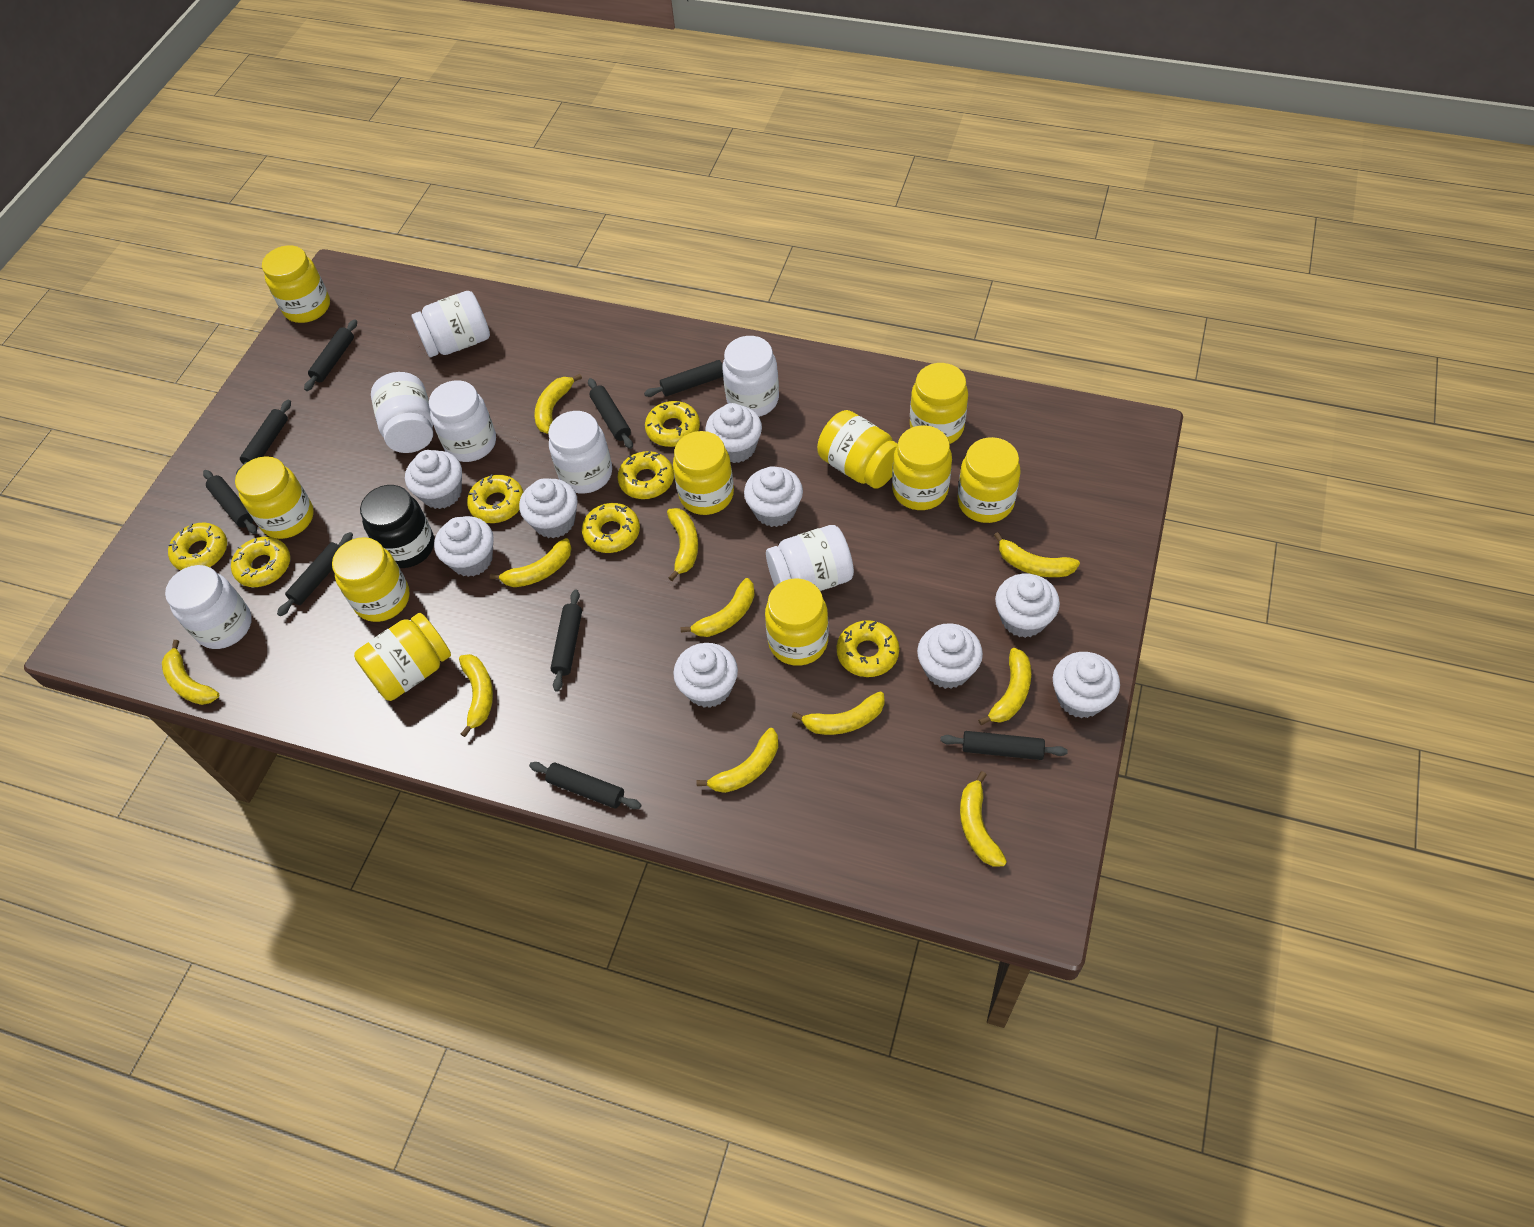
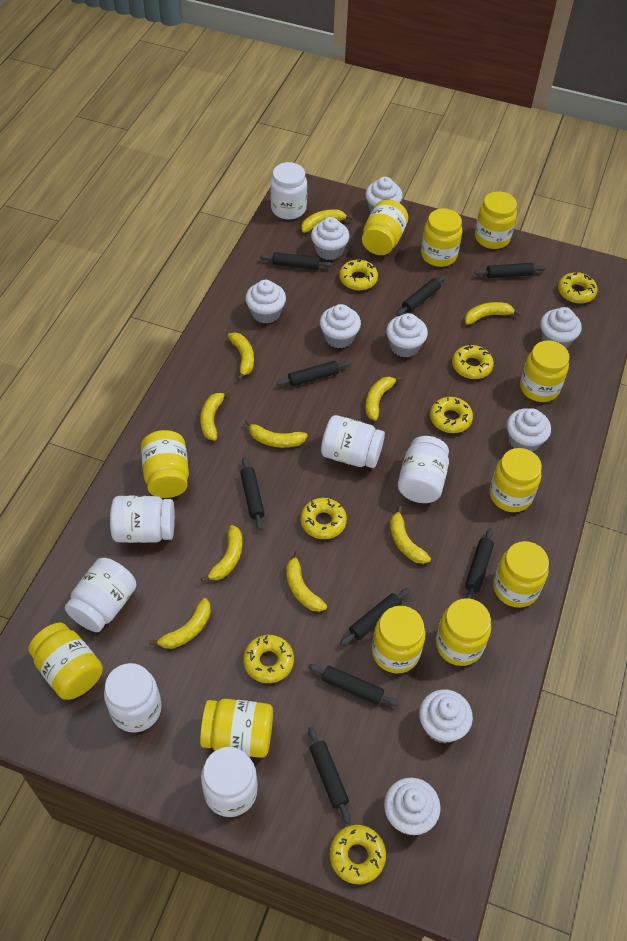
black jar: [360,485,434,568] = 1 -> none = 0
yellow banana: [162,640,219,705] [459,654,493,737] [490,538,572,587] [534,374,582,433] [667,508,698,581] [681,578,755,637] [696,728,778,793] [792,691,885,735] [960,771,1007,867] [978,648,1031,725] [994,532,1080,577] = 11 -> [149,598,211,649] [200,389,230,440] [201,525,242,583] [228,332,254,381] [245,419,308,448] [286,551,327,612] [301,209,353,233] [365,376,402,421] [390,506,431,564] [465,302,521,325] = 10
yellow jar: [235,456,314,539] [262,246,330,323] [332,537,410,622] [354,613,451,701] [673,431,734,515] [765,578,829,666] [817,410,898,489] [892,425,952,510] [910,363,968,444] [958,437,1021,523] = 10 -> [28,623,103,700] [141,430,189,498] [200,699,273,758] [362,199,408,255] [372,606,426,673] [421,208,462,267] [436,598,491,666] [475,191,517,249] [490,448,542,512] [493,541,549,608] [520,341,569,402] = 11

